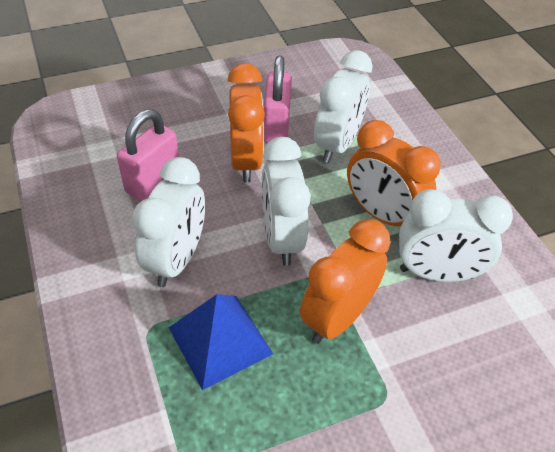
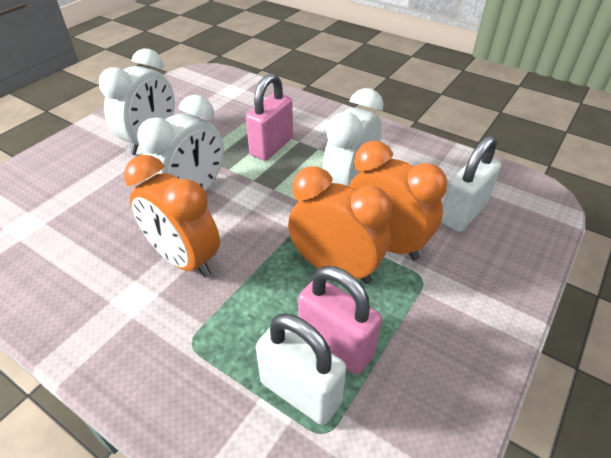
blue pyramid: [169,294,273,390] = 1 -> none = 0
white clock: [132,157,205,287] [262,137,311,266] [314,50,373,163] [399,189,513,282] = 4 -> [99,48,175,155] [137,95,224,191] [322,88,383,186] = 3
white padlock: none = 0 -> [256,313,346,425] [441,136,501,232] = 2

